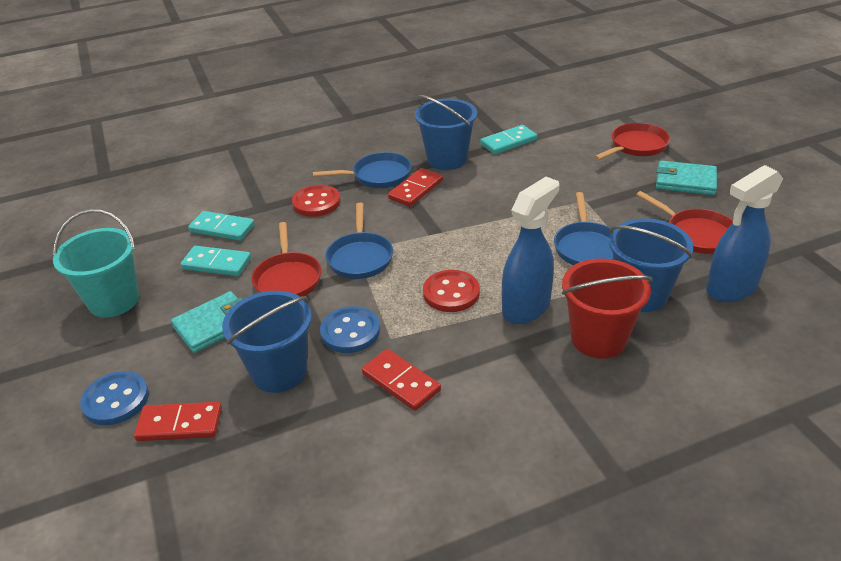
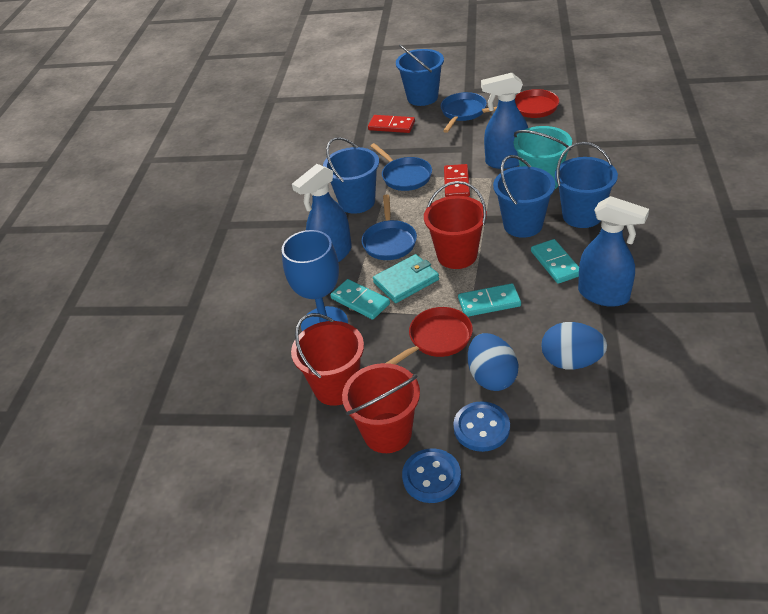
blue bucket: [222,291,312,393] [415,95,477,170] [609,219,693,312] = 3 -> [323,137,379,214] [396,44,444,106] [493,155,555,238] [555,142,618,228] = 4
blue egg: none = 0 -> [468,333,519,391] [541,322,607,369] = 2
blue goblet: none = 0 -> [282,230,348,331] = 1
blue spray bottle: [502,177,559,324] [706,165,783,302] = 2 -> [292,164,352,262] [481,73,528,169] [578,196,649,307] = 3
red bucket: [562,258,653,359] = 1 -> [291,313,364,406] [342,363,420,453] [424,181,487,269] = 3
red button: [292,185,341,217] [423,270,480,312] = 2 -> none = 0
red domino: [134,402,222,441] [362,349,441,411] [388,168,443,207] = 3 -> [368,115,415,133] [444,164,470,197] = 2
red pan: [252,222,321,297] [594,123,670,160] [636,191,733,254] = 3 -> [386,307,473,364] [482,89,559,118] = 2
turquoise wallet: [171,291,242,353] [656,161,717,195] = 2 -> [373,254,439,303] = 1

